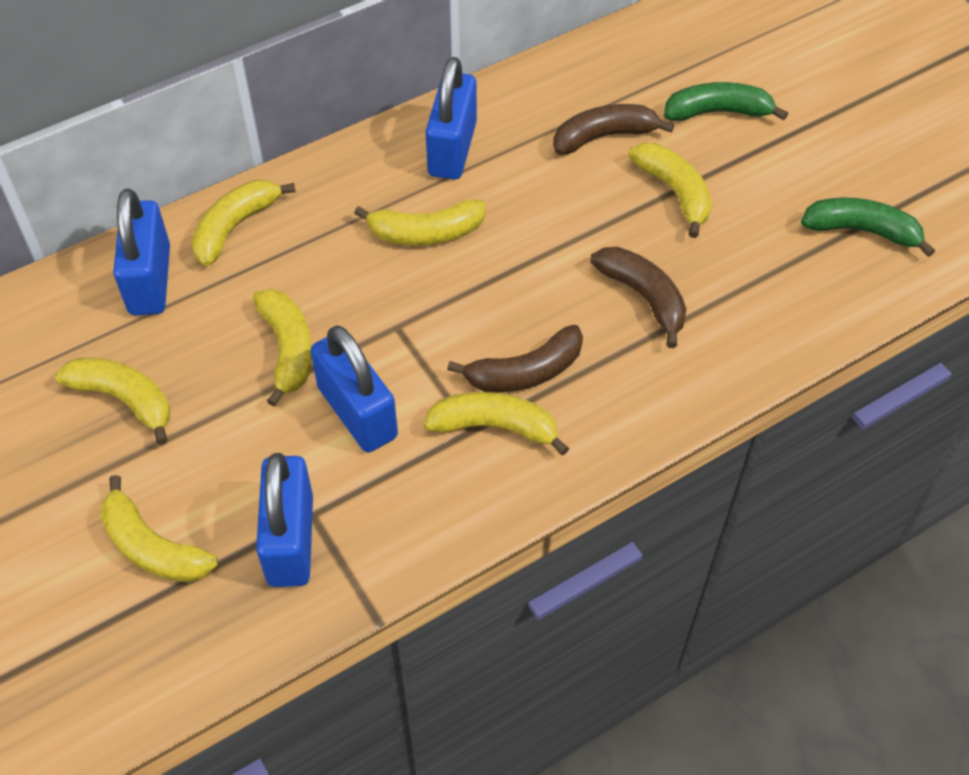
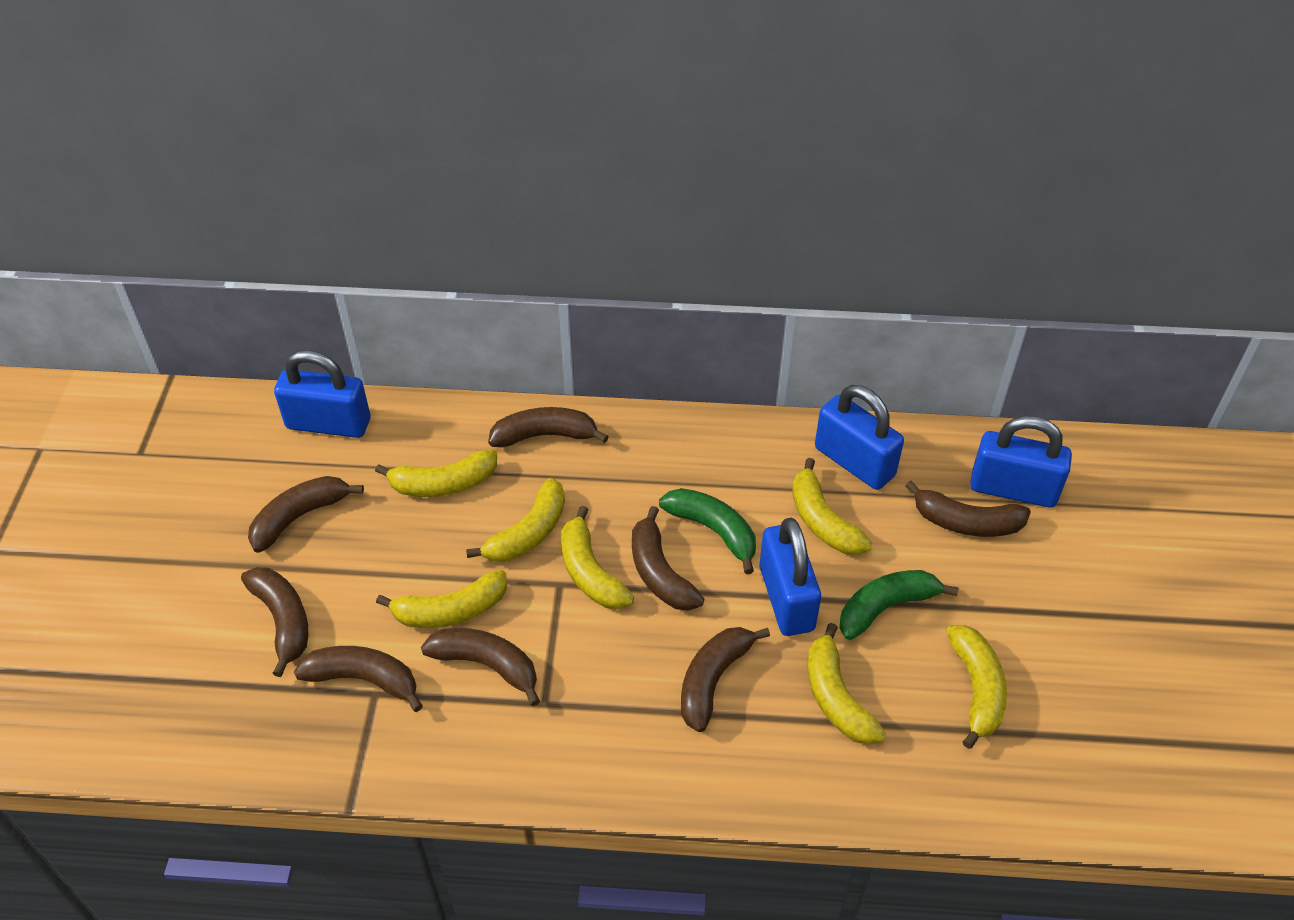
brown banana: [447,325,583,393] [553,104,674,155] [590,247,686,348] = 3 -> [241,567,308,677] [248,476,364,553] [294,646,423,712] [421,628,540,706] [488,407,609,447] [632,506,704,611] [681,627,770,732] [906,481,1031,537] = 8

